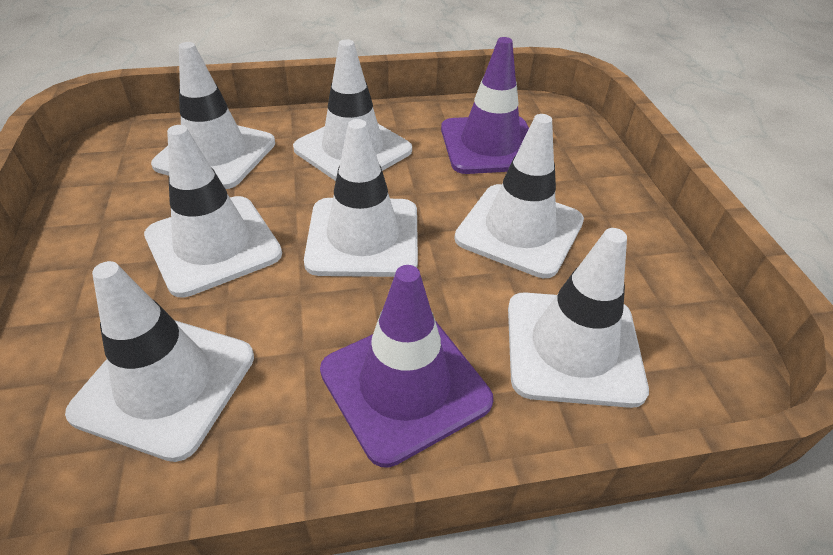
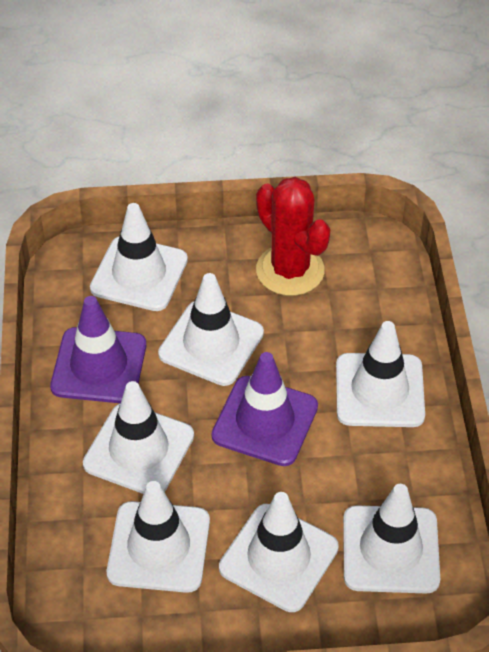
red cactus: none = 0 -> [256,177,330,296] = 1

